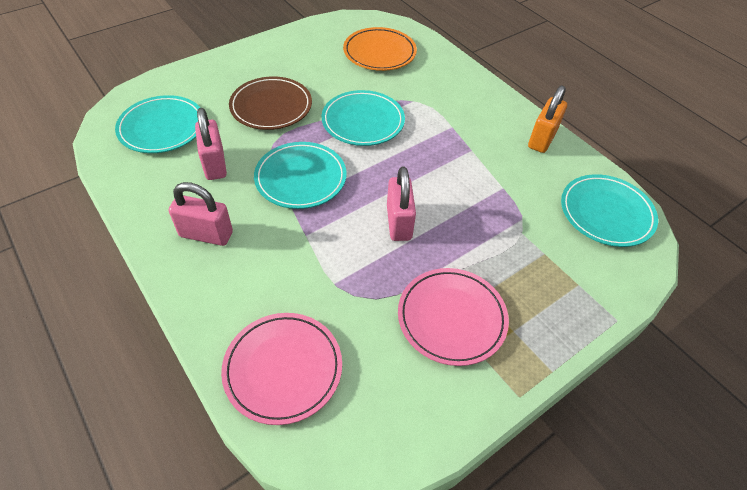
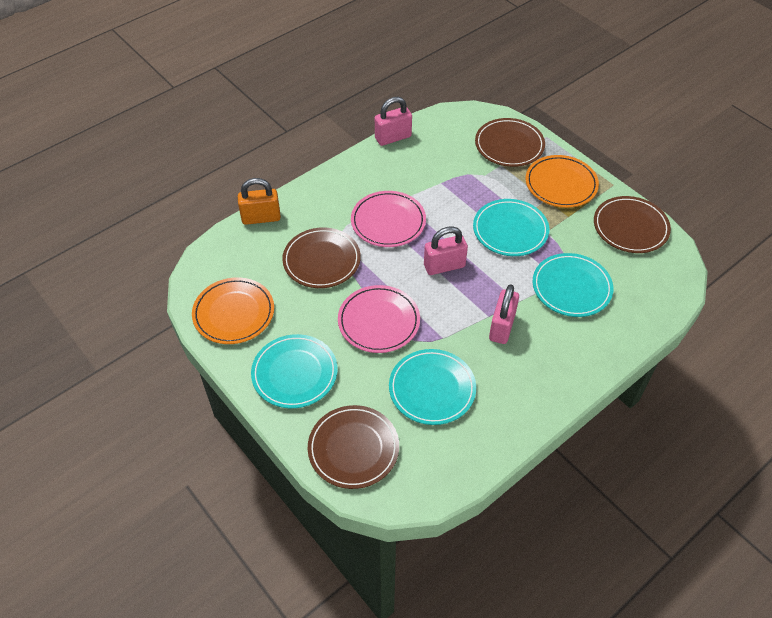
brown plate: [229,76,312,130] = 1 -> [282,227,361,288] [308,405,399,489] [475,118,545,167] [594,196,671,253] = 4
orange plate: [343,27,417,71] = 1 -> [192,277,274,344] [526,155,599,208] = 2

